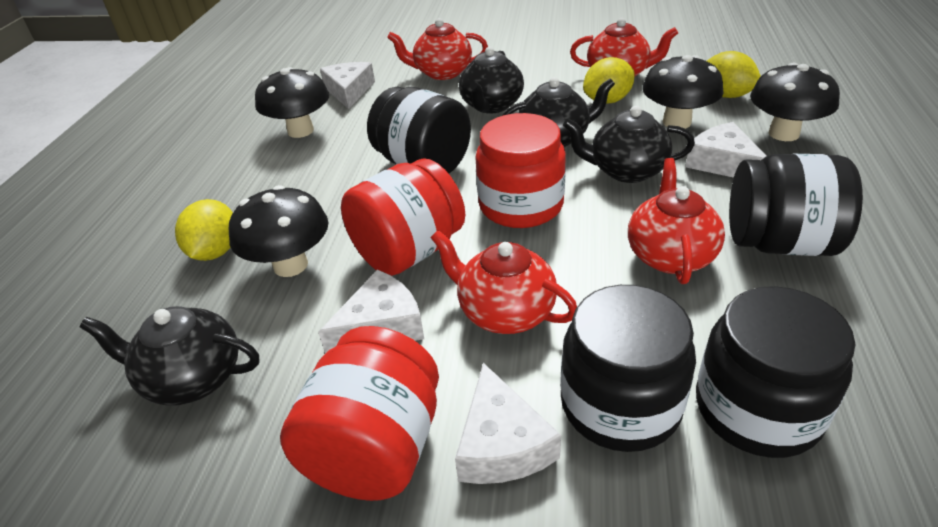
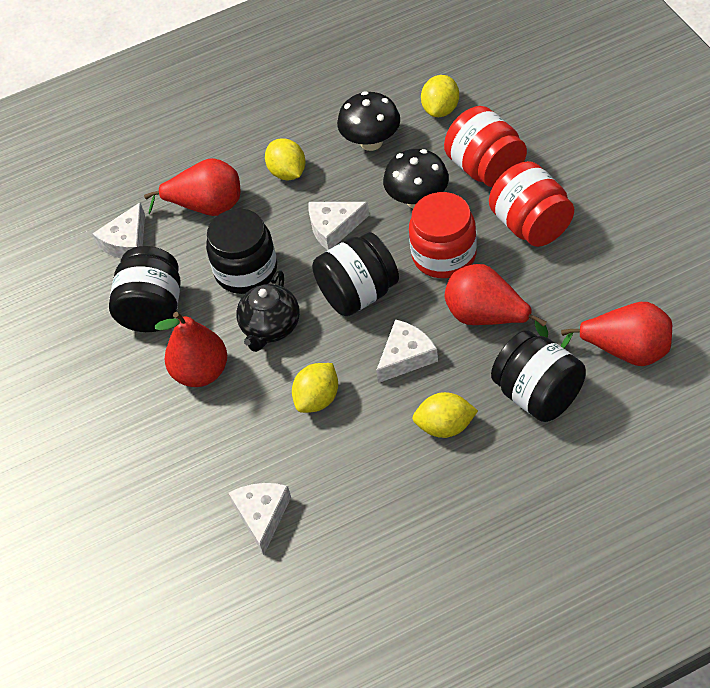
black mushroom: [229,185,328,277] [255,67,329,138] [642,55,724,129] [750,63,840,141] = 4 -> [337,91,400,151] [383,149,449,208] = 2
black teapot: [79,306,259,406] [459,47,524,114] [502,77,615,147] [563,106,695,183] = 4 -> [236,270,300,352] = 1
red pear: none = 0 -> [144,158,240,216] [155,312,227,387] [445,264,548,338] [561,302,672,366] = 4
red teapot: [387,18,488,80] [430,230,577,334] [570,18,678,76] [628,158,725,284] = 4 -> none = 0
yellow lemon: [175,199,233,261] [583,57,635,104] [707,51,761,98] = 3 -> [265,138,306,180] [292,363,338,413] [412,392,478,438] [421,75,459,117] = 4

